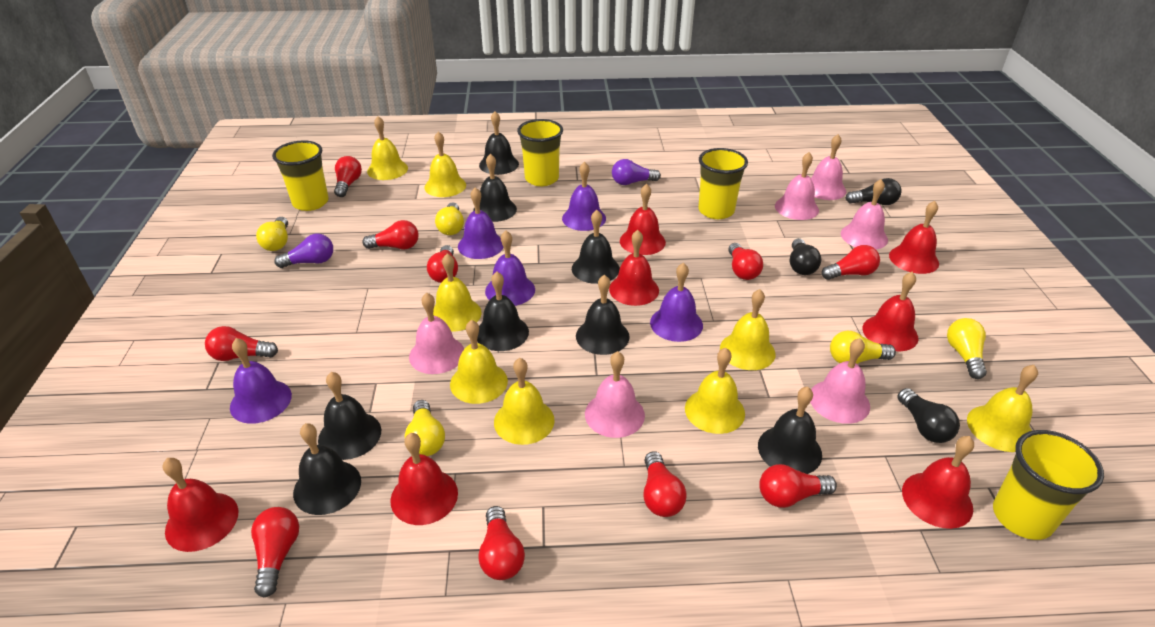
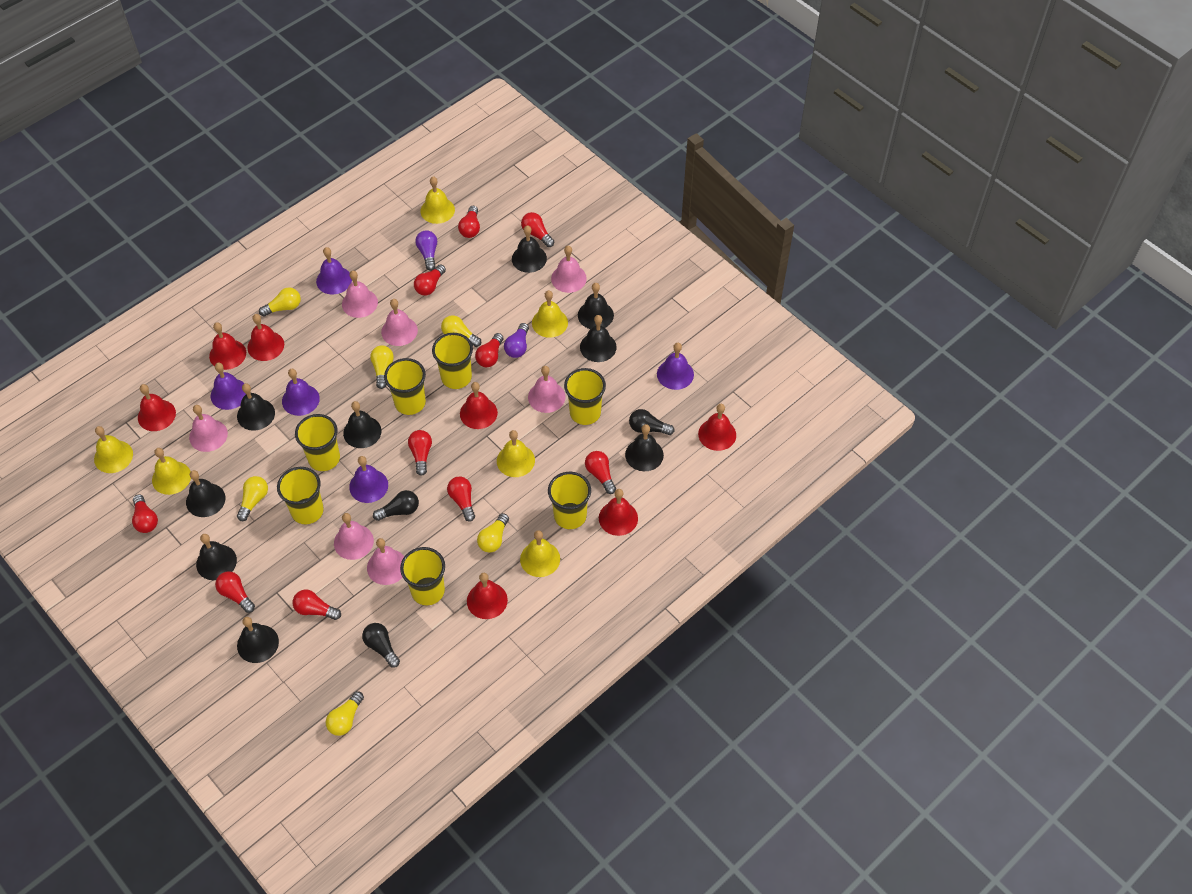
black bell: [293,423,361,515] [318,372,381,460] [473,154,517,222] [477,272,529,351] [479,111,519,175] [572,210,620,284] [576,275,630,355] [758,386,822,474] = 8 -> [186,470,226,517] [196,534,237,580] [237,383,275,431] [237,617,279,663] [343,401,381,448] [512,225,547,273] [578,283,614,329] [580,315,617,362] [625,424,664,471] = 9
pink bell: [409,293,464,374] [585,351,645,438] [775,152,819,220] [810,338,870,424] [811,134,846,200] [841,179,888,250] = 6 -> [189,405,228,452] [334,513,374,560] [342,271,378,318] [367,538,404,585] [381,299,418,346] [528,366,565,413] [551,246,587,293] = 7
yellow bell: [367,116,408,180] [425,131,466,197] [433,254,482,332] [450,320,508,404] [494,358,554,445] [685,348,745,434] [720,289,775,370] [967,365,1038,452] = 8 -> [94,426,133,473] [152,448,191,495] [420,177,455,224] [497,430,535,477] [520,530,560,577] [532,290,568,338] = 6
yellow cup: [272,140,329,211] [517,119,563,186] [698,148,748,219] [993,430,1104,540] = 4 -> [277,467,324,524] [295,414,340,471] [384,358,426,415] [400,547,445,606] [432,333,473,389] [548,472,591,529] [564,368,606,425] = 7
yellow light bulb: [256,217,288,251] [405,400,445,456] [435,202,464,235] [830,331,896,364] [947,318,987,379] = 5 -> [237,476,268,521] [259,287,301,316] [326,691,364,736] [370,346,394,389] [441,315,481,347] [477,513,509,553] = 6

